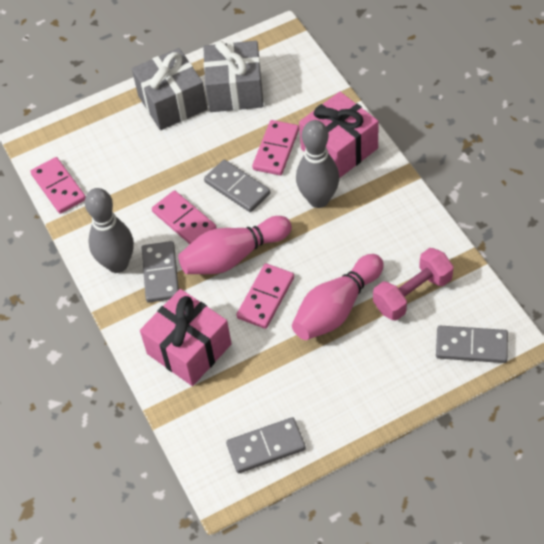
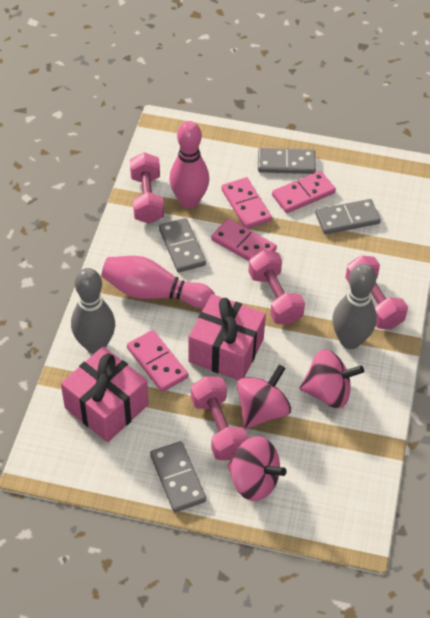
grey gift: [132,48,207,130] [203,41,263,112] = 2 -> none = 0
pink dumbbell: [373,248,454,321] = 1 -> [130,152,164,224] [191,376,249,460] [248,250,305,325] [345,255,408,329] = 4
pink spinning top: none = 0 -> [227,436,287,501] [237,364,291,429] [299,349,364,408] = 3

